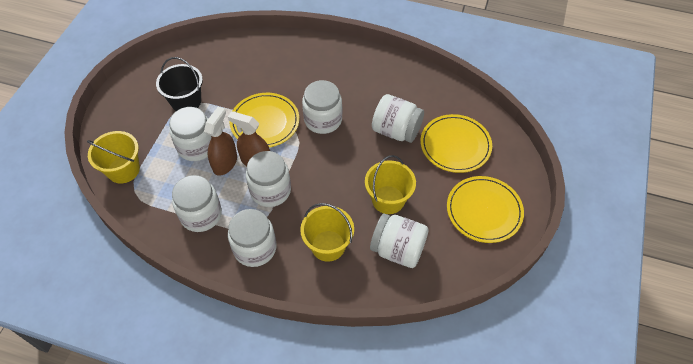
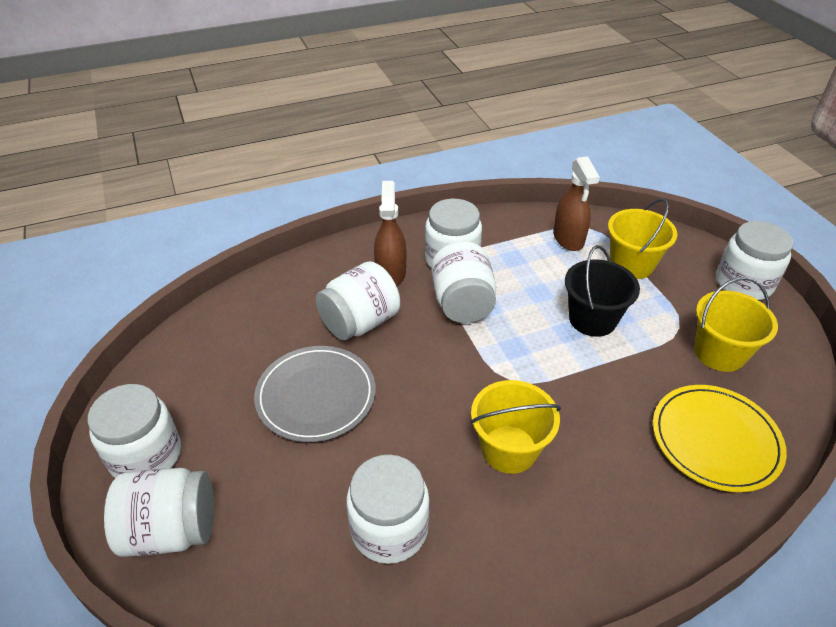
grey plate: none = 0 -> [254,346,376,442] = 1
yellow plate: [229,93,299,148] [420,114,492,173] [447,176,524,243] = 3 -> [653,385,787,492] = 1

